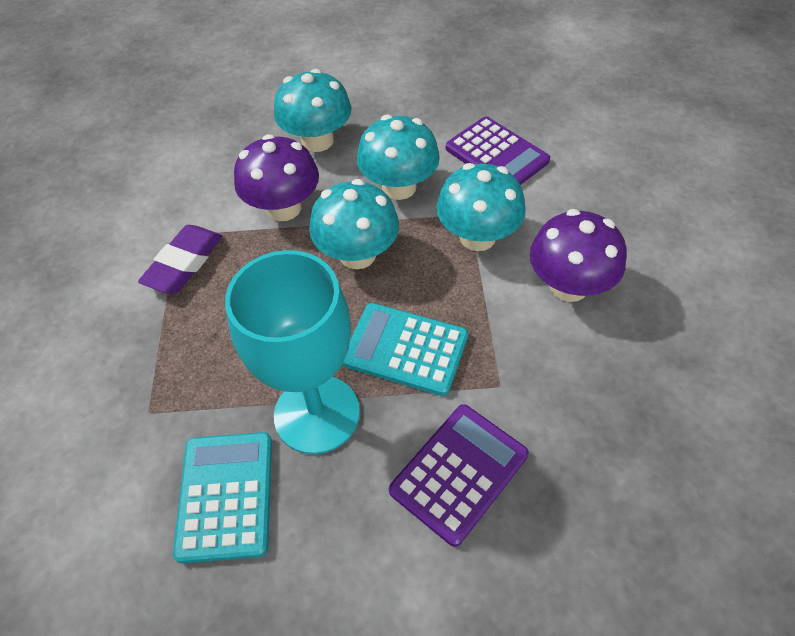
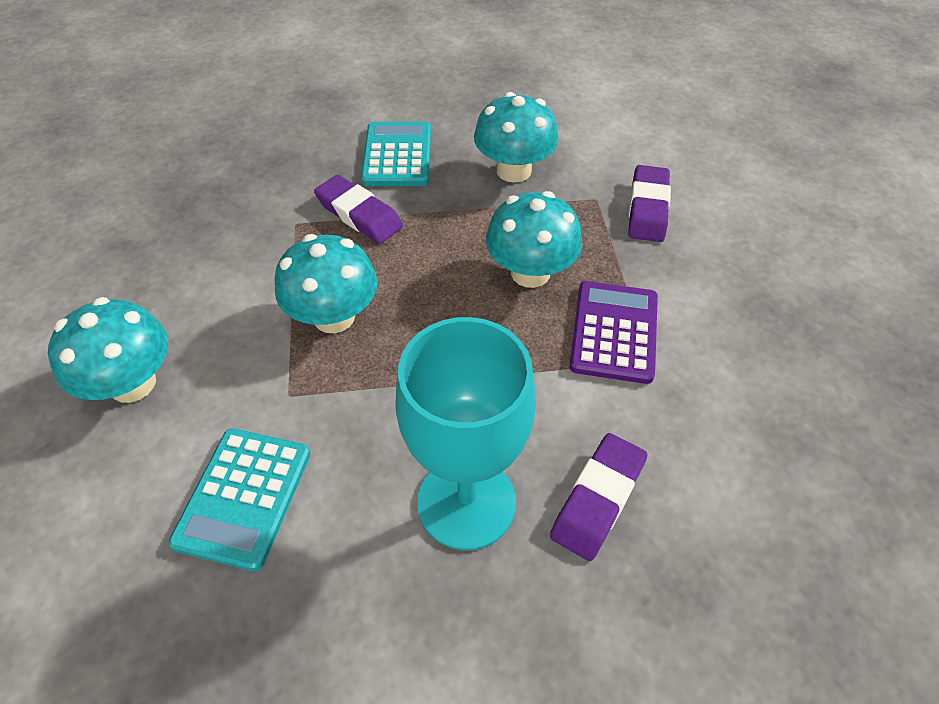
purple calculator: [389,404,529,547] [446,117,550,185] = 2 -> [570,281,658,384] = 1
purple eraser: [138,225,223,294] = 1 -> [314,175,403,244] [550,433,648,561] [628,165,671,242] = 3
purple mushroom: [234,134,319,221] [530,209,627,302] = 2 -> none = 0

